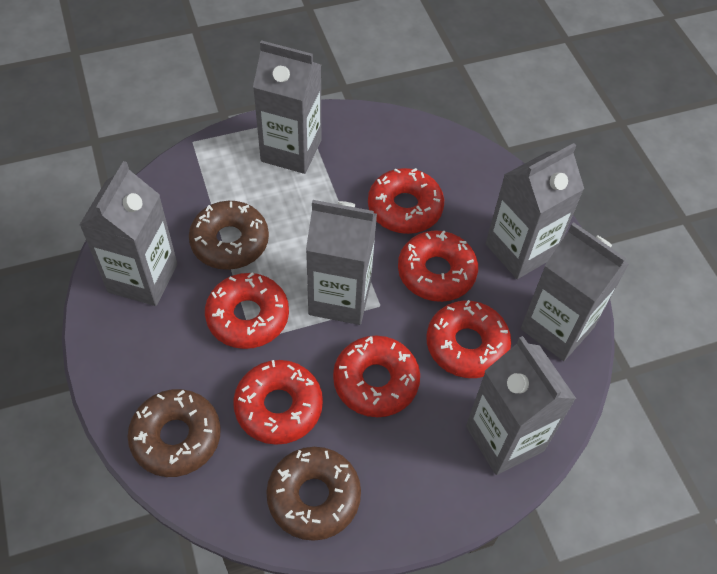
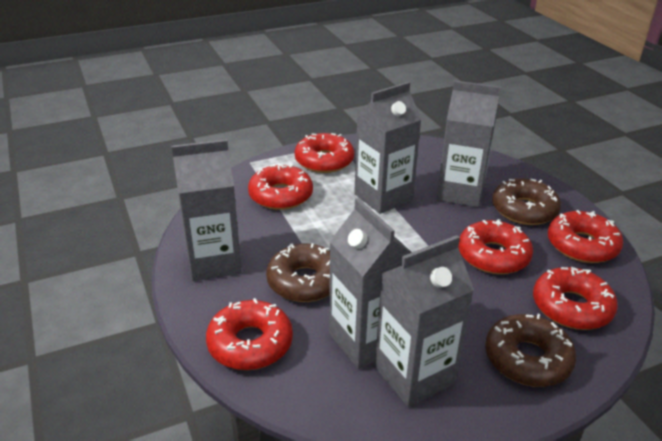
grey carton: [80,161,177,306] [253,40,321,174] [306,200,377,325] [466,336,576,475] [486,143,584,279] [521,222,629,361] = 6 -> [171,139,242,281] [329,198,412,369] [354,82,422,214] [375,235,474,407] [437,80,501,207] = 5

